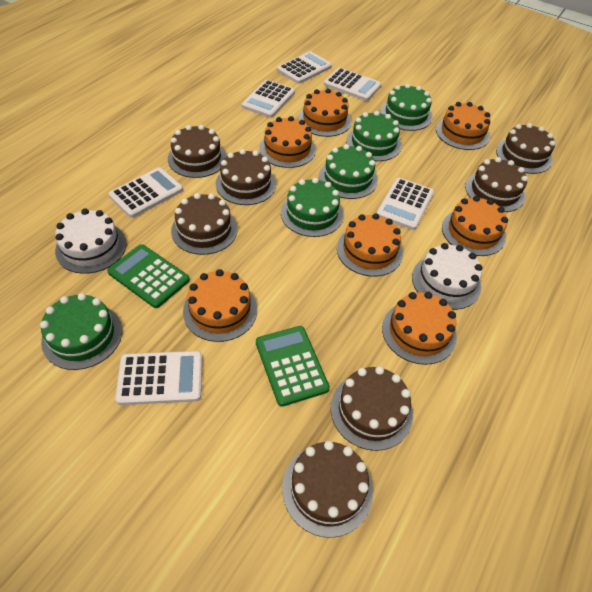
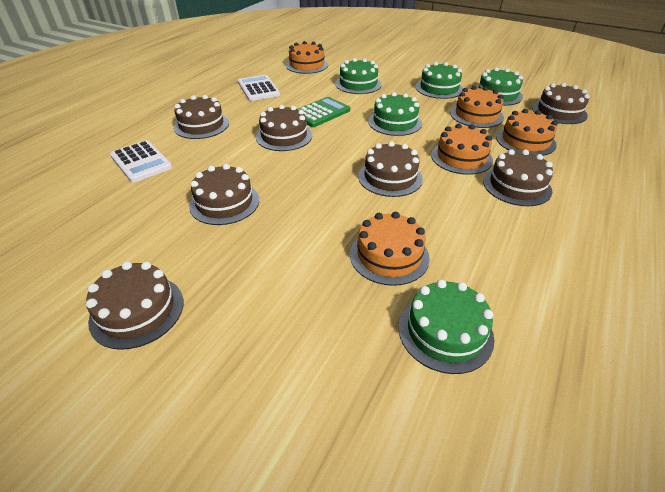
green calculator: [107,244,190,308] [256,326,330,407] = 2 -> [298,97,350,127] = 1
orange cake: [183,269,257,342] [259,116,316,168] [298,89,351,137] [337,213,403,277] [382,292,457,365] [436,102,491,150] [442,196,508,256] = 7 -> [286,41,328,74] [350,212,430,286] [431,124,493,175] [450,86,504,128] [496,109,558,156] = 5
white cake: [55,209,127,274] [412,243,482,310] = 2 -> none = 0
white calculator: [108,167,183,218] [115,351,202,405] [242,80,295,118] [277,51,332,84] [324,68,381,101] [377,178,434,230] = 6 -> [110,140,172,182] [238,75,280,101] = 2

